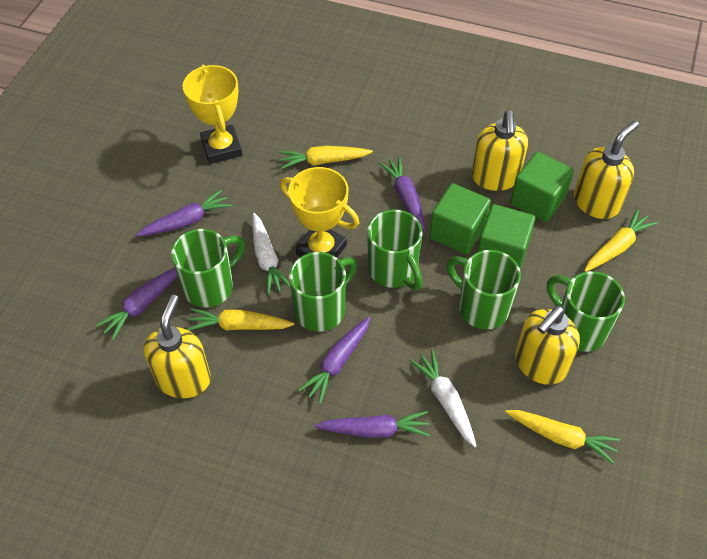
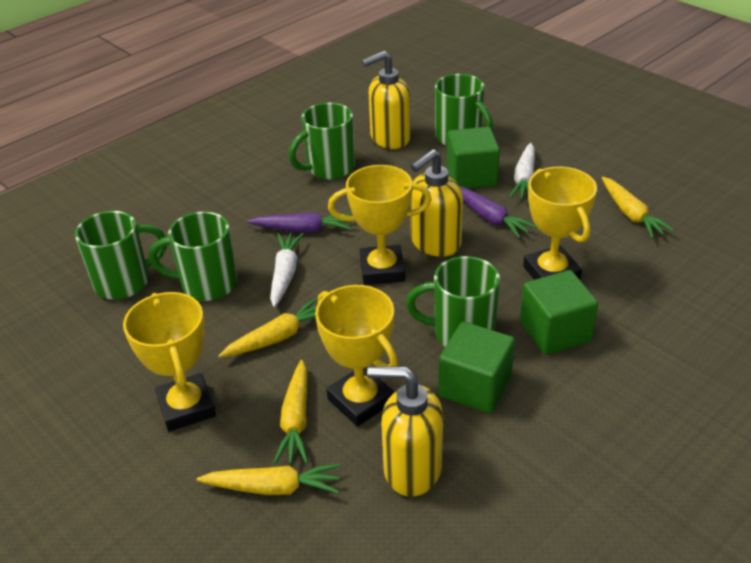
purple carrot: [95,267,177,340] [136,189,232,237] [298,317,370,404] [315,411,430,438] [379,157,425,231] = 5 -> [247,212,353,232] [460,186,536,238] = 2
yellow soap dispenser: [144,295,211,398] [472,110,528,191] [515,306,580,385] [574,120,639,219] = 4 -> [362,51,411,149] [367,366,443,497] [410,149,463,257] = 3
yellow trophy: [183,65,242,164] [280,167,359,258] = 2 -> [123,292,216,432] [315,285,398,427] [328,165,432,285] [523,167,597,280] = 4

